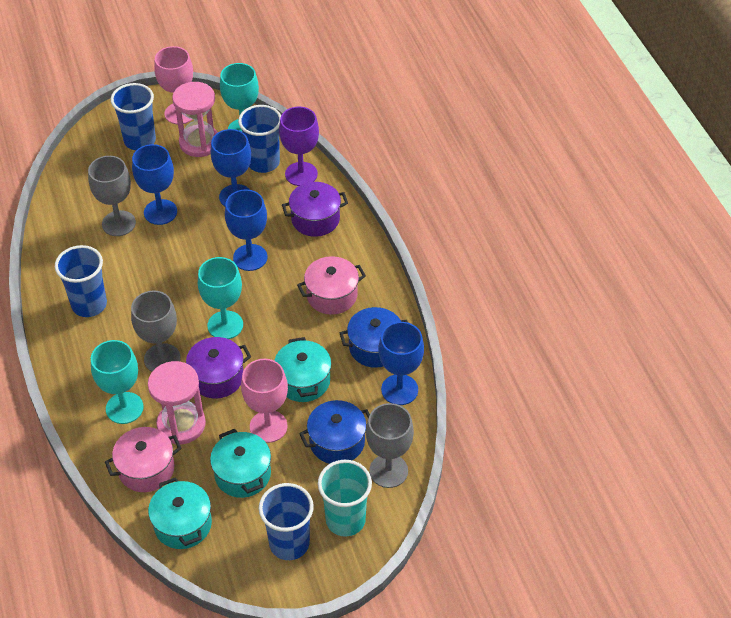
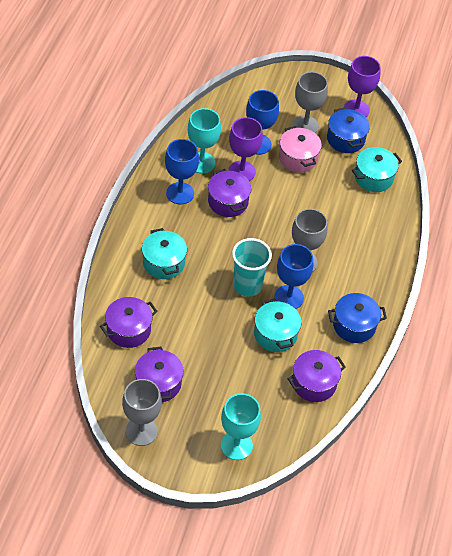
blue cup: [55,245,107,317] [111,83,156,150] [238,105,281,173] [259,483,314,560] = 4 -> none = 0
blue goblet: [132,144,177,225] [210,129,251,206] [225,190,267,271] [379,322,424,405] = 4 -> [165,139,199,205] [246,90,279,155] [274,244,313,309] = 3
pink goblet: [154,46,193,124] [241,359,288,443] = 2 -> none = 0
pink hourglass: [148,361,206,444] [172,82,218,157] = 2 -> none = 0
pink pot: [105,427,182,492] [297,256,366,315] = 2 -> [279,126,322,172] = 1
purple goblet: [279,106,319,186] = 1 -> [228,117,263,181] [344,56,381,117] = 2
purple pot: [186,337,251,399] [282,182,348,237] = 2 -> [100,297,158,348] [135,347,184,402] [208,169,251,217] [287,350,346,402] = 4
turquoise goblet: [91,340,144,424] [198,257,243,339] [220,63,259,132] = 3 -> [188,108,221,174] [221,393,261,460] = 2

